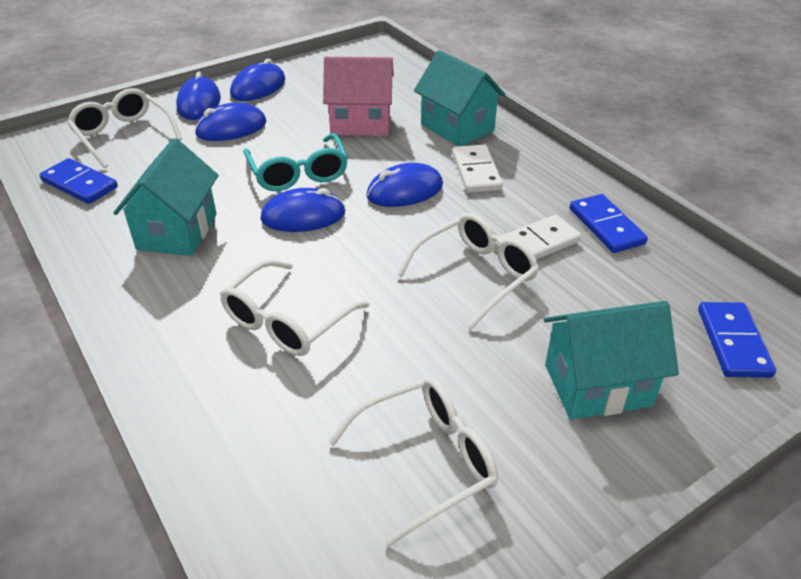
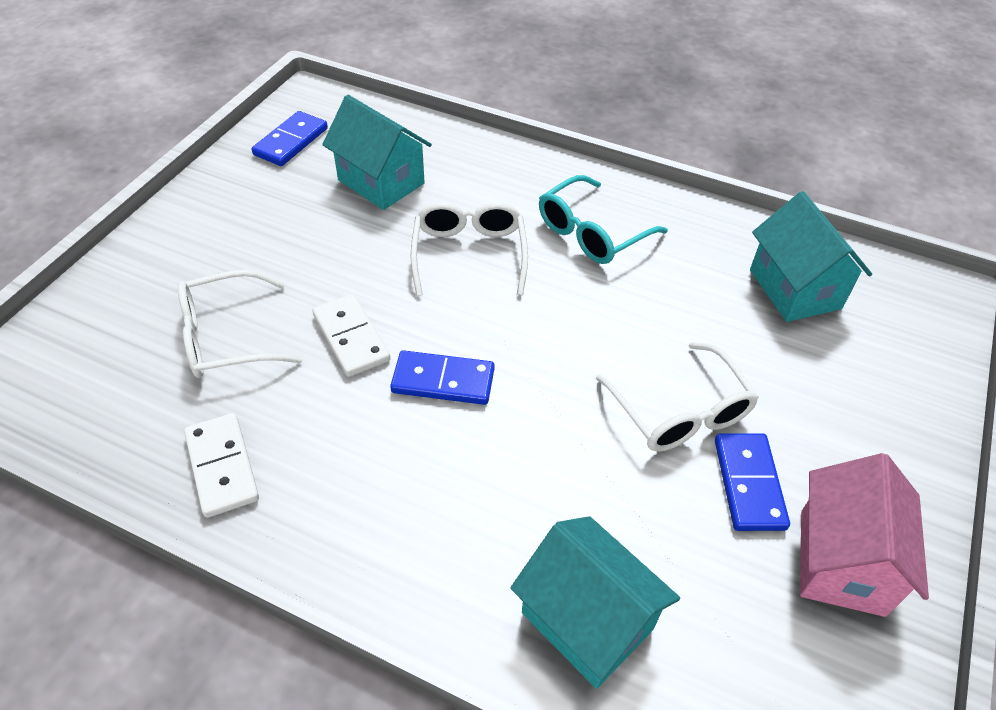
blue mouse: [176,72,221,120] [194,103,267,141] [230,58,285,101] [260,188,346,232] [366,163,443,207] = 5 -> none = 0
white glasses: [67,88,182,168] [220,260,370,356] [328,377,498,547] [397,213,539,329] = 4 -> [178,270,303,378] [411,202,528,296] [596,342,759,452] = 3

